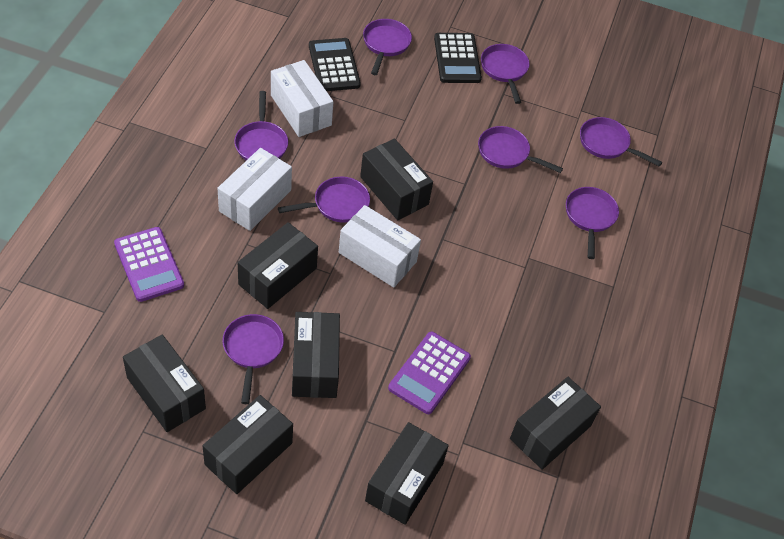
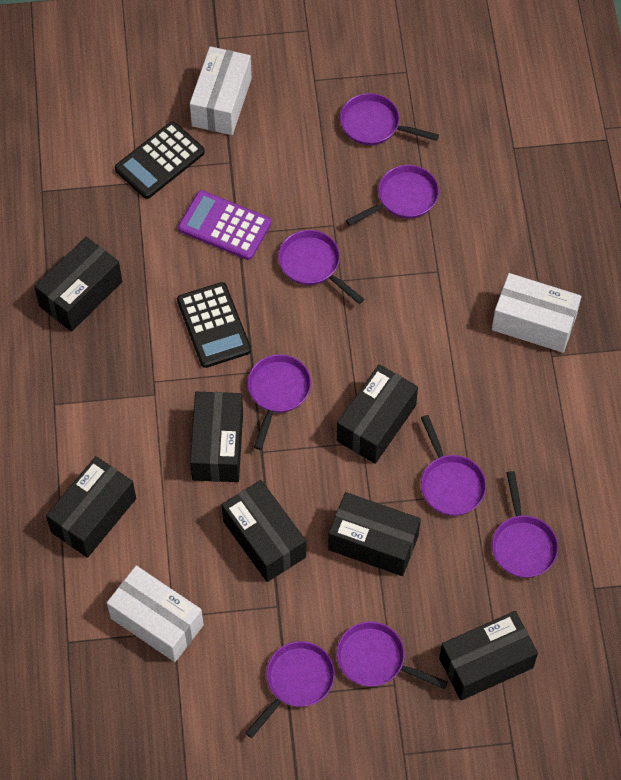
purple calculator: [114,227,184,302] [388,332,471,414] = 2 -> [178,190,271,260] = 1

